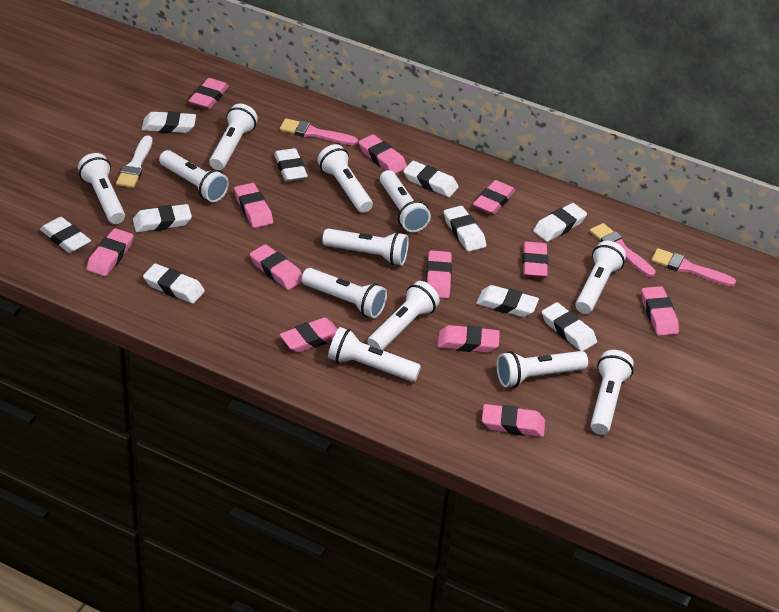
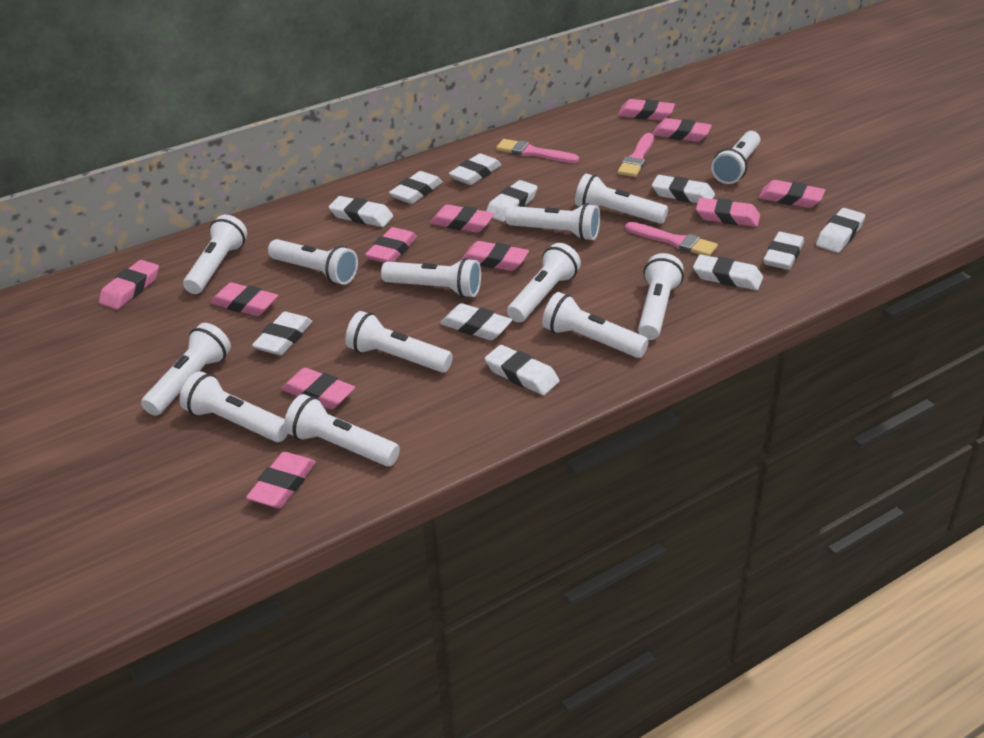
pink eraser: [86,228,133,276] [189,78,229,109] [234,183,273,228] [250,244,302,290] [279,317,338,353] [359,134,407,174] [426,250,452,298] [438,325,500,353] [473,180,515,215] [482,404,545,437] [522,241,548,278] [642,286,679,336] = 12 -> [99,260,159,309] [210,283,278,316] [246,452,316,508] [281,368,355,409] [365,227,417,263] [430,204,494,233] [461,241,529,271] [618,99,675,121] [652,118,712,142] [696,198,760,227] [759,180,825,208] = 11
white brush: [116,135,153,188] = 1 -> none = 0
white eraser: [40,217,91,253] [133,204,192,232] [142,111,196,133] [143,264,205,304] [274,148,308,182] [403,161,459,197] [444,206,486,252] [476,285,539,317] [533,203,587,242] [542,302,597,351] = 10 -> [252,312,313,355] [329,196,393,227] [389,171,443,204] [440,303,512,340] [449,153,501,185] [485,345,559,395] [486,180,538,222] [652,175,715,203] [693,254,763,290] [763,232,804,270] [816,208,865,253] = 11
white flashlight: [78,153,125,224] [159,150,229,202] [209,104,258,170] [302,268,387,318] [317,144,373,213] [322,228,409,265] [328,327,421,382] [368,281,440,350] [380,170,431,232] [497,351,588,388] [575,241,626,314] [590,350,634,435] = 12 -> [141,323,231,416] [180,371,288,442] [183,215,247,294] [268,239,358,285] [284,394,400,466] [345,311,453,373] [381,258,481,298] [506,203,600,241] [507,243,581,322] [542,292,649,358] [575,174,668,224] [638,253,684,340] [711,131,760,184] = 13

